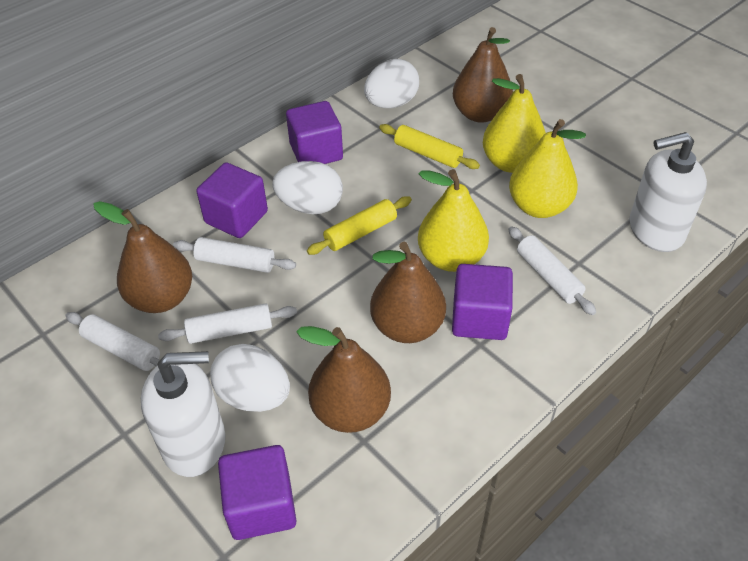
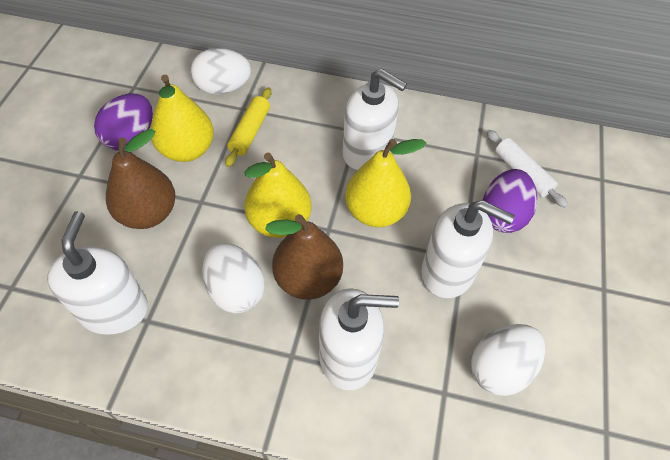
brown pear: [93,201,192,313] [296,326,391,433] [370,242,446,343] [453,27,513,123] = 4 -> [106,129,175,229] [265,214,343,300] = 2
purple cube: [196,163,268,238] [218,445,297,540] [286,101,343,164] [452,264,513,340] = 4 -> none = 0
purple egg: none = 0 -> [94,94,153,151] [483,169,537,233] = 2
white rolling pin: [66,312,160,371] [158,303,297,344] [173,237,296,273] [508,226,596,315] = 4 -> [486,130,568,208] = 1
white soap dispenser: [141,351,225,477] [630,132,707,252] = 2 -> [47,211,148,335] [319,288,399,391] [343,69,407,171] [421,200,515,298] = 4
yellow rolling pin: [307,196,412,255] [379,124,480,169] = 2 -> [225,87,272,167] = 1

